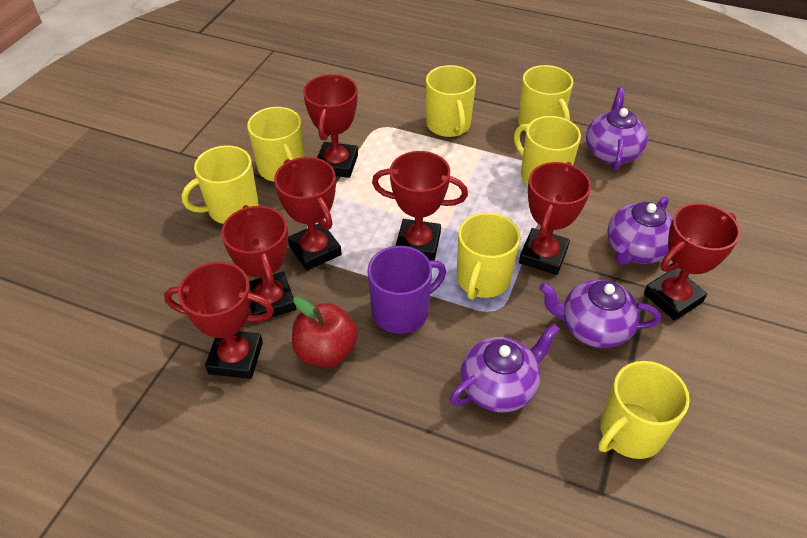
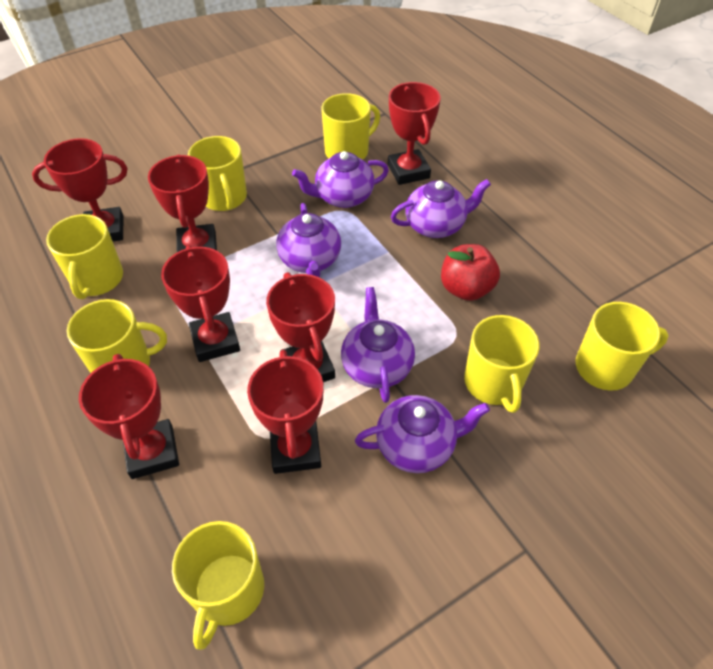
purple mug: [367,246,446,334] = 1 -> none = 0
purple teapot: [450,324,560,412] [539,279,661,348] [586,87,648,170] [607,196,672,265] = 4 -> [276,203,341,277] [292,151,389,208] [341,287,415,403] [355,395,490,473] [391,179,491,238] = 5

